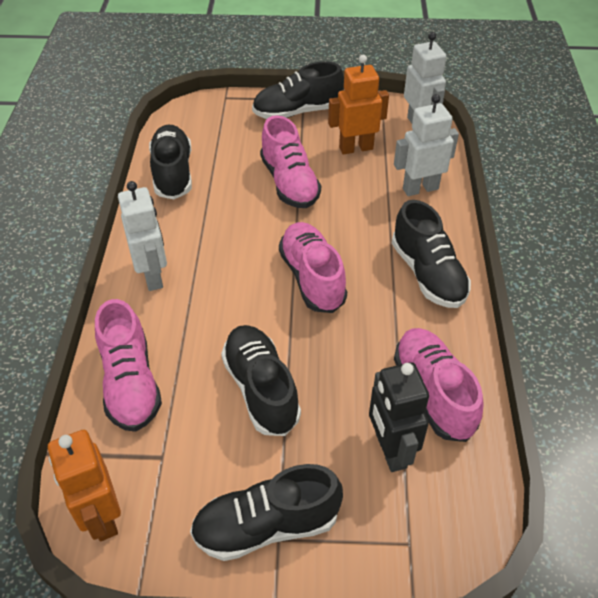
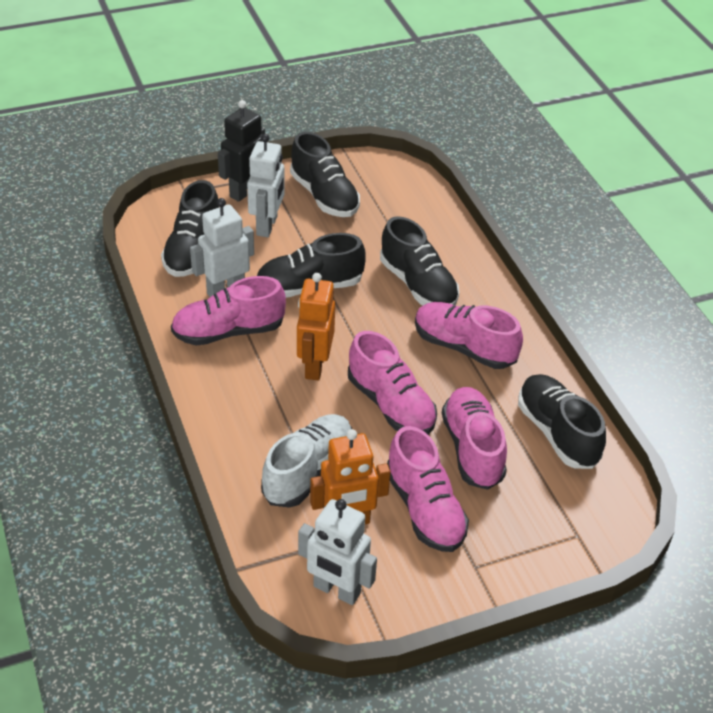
pink shoe: [95,299,162,432] [260,115,321,208] [279,222,347,313] [394,328,484,442] = 4 -> [171,276,286,346] [348,331,437,435] [387,426,469,552] [415,302,523,369] [442,387,507,490] = 5
white shoe: none = 0 -> [261,414,352,508] = 1

